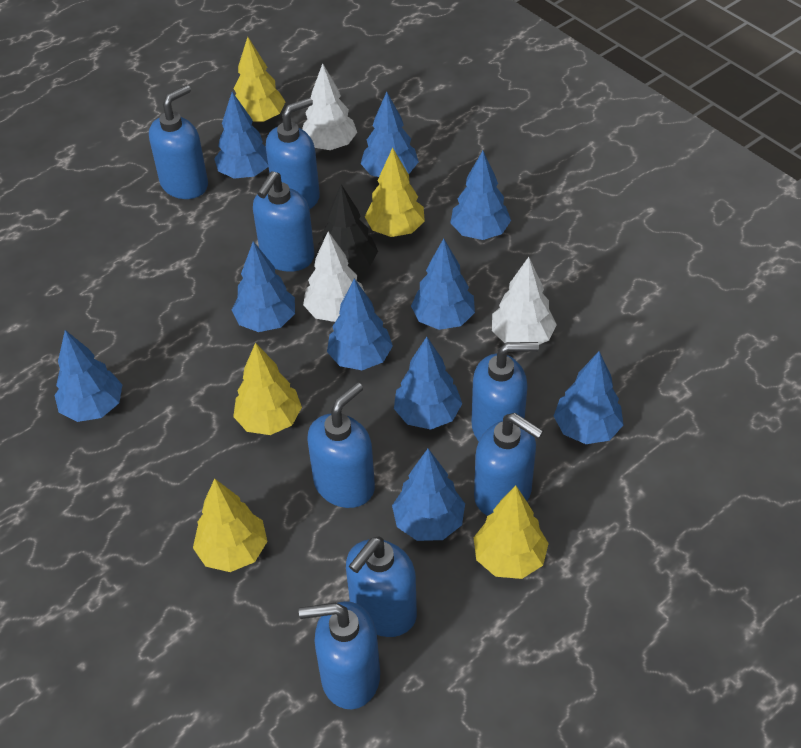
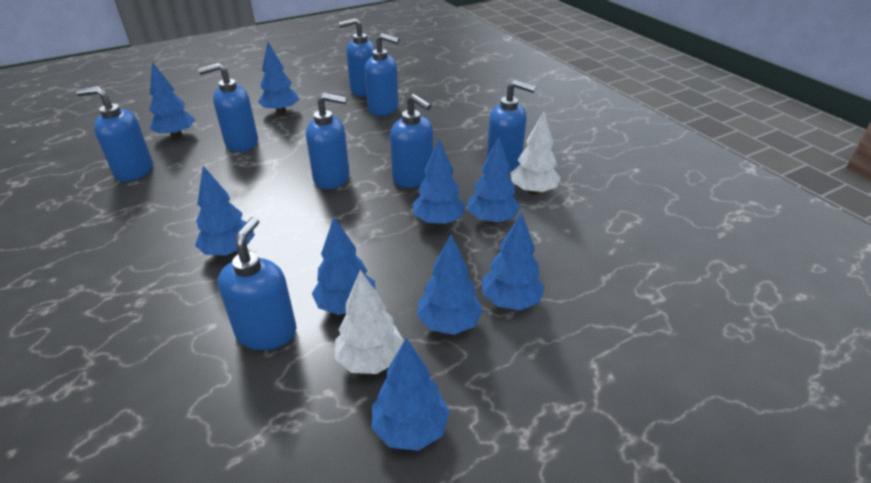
black tree: [317,184,378,272] = 1 -> none = 0
blue tree: [54,330,123,422] [214,92,268,179] [232,241,295,332] [327,279,393,370] [361,92,419,177] [392,449,465,541] [394,337,462,430] [411,239,475,330] [451,151,511,240] [554,351,623,444] = 10 -> [149,62,195,138] [195,166,255,256] [258,42,299,114] [312,217,375,315] [372,338,450,451] [413,139,466,225] [417,234,483,335] [468,137,520,224] [482,213,545,310] = 9
white tree: [302,63,357,150] [303,232,364,322] [492,257,557,344] = 3 -> [335,270,404,374] [511,112,561,195] = 2
yellow tree: [193,478,268,572] [233,37,286,123] [233,343,302,435] [365,148,425,237] [474,486,549,579] = 5 -> none = 0

